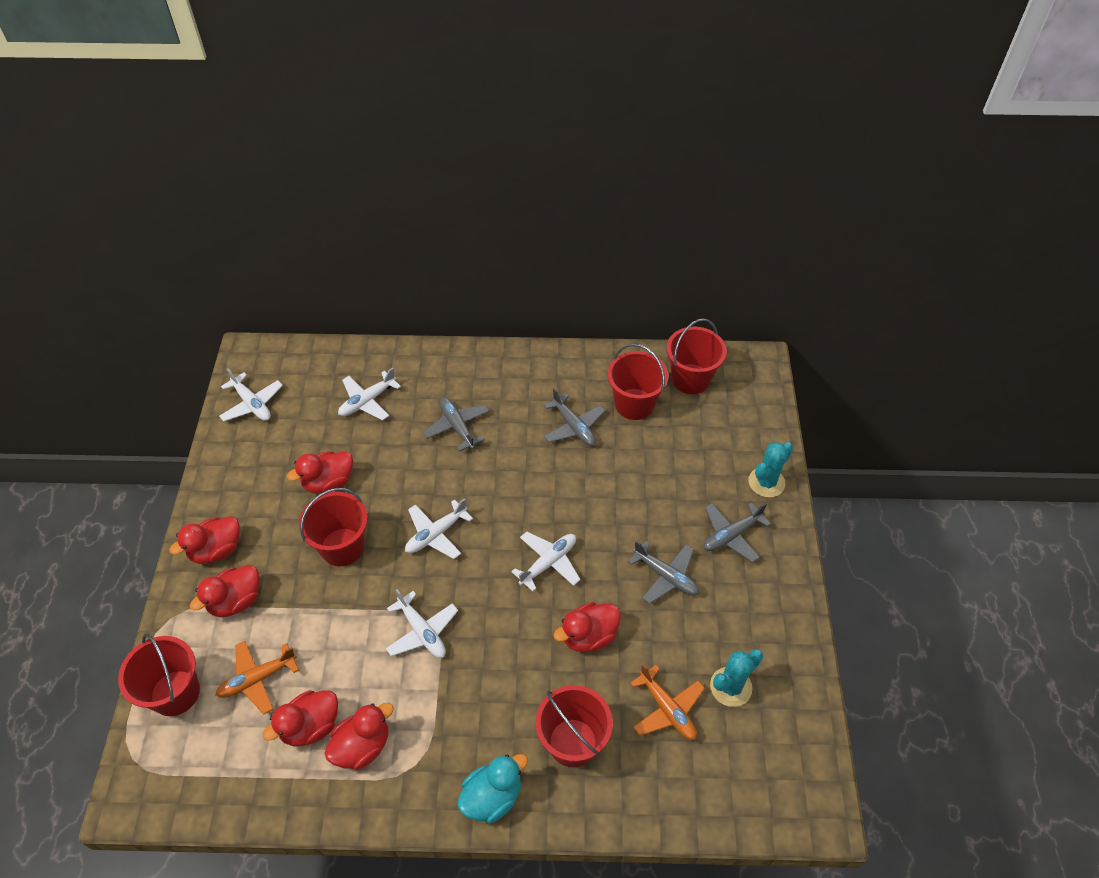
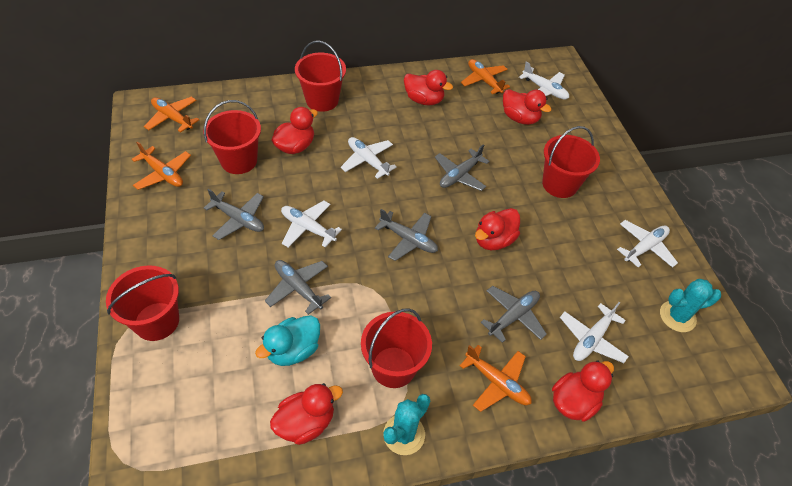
grey plane: [423,397,490,451] [544,388,606,446] [628,541,699,604] [704,503,771,562] = 4 -> [204,189,264,240] [265,260,331,315] [375,209,438,261] [435,144,490,191] [481,286,547,343] = 5
orange plane: [216,641,299,715] [630,664,705,740] = 2 -> [132,141,191,190] [144,97,199,133] [460,345,532,412] [461,59,510,94] = 4

